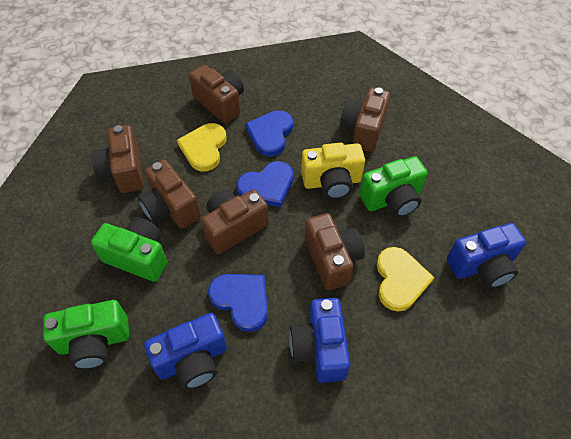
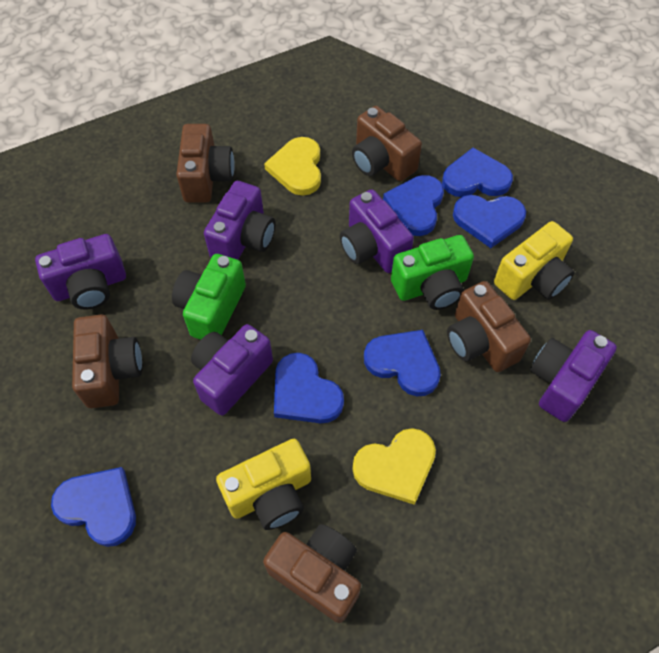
blue camera: [144,313,227,389] [289,298,351,383] [447,223,526,288] = 3 -> none = 0
blue heart: [208,274,268,332] [237,161,294,207] [245,110,293,157] = 3 -> [51,467,136,547] [274,353,344,423] [364,330,441,396] [383,175,444,236] [442,148,513,197] [453,195,526,248] = 6
brown camera: [91,125,144,193] [138,160,201,229] [189,65,244,123] [201,190,269,254] [305,213,365,290] [340,87,390,152] = 6 -> [72,314,142,408] [176,124,235,202] [263,524,361,623] [352,106,422,181] [447,281,531,372] = 5
green camera: [43,300,129,369] [91,217,167,282] [360,156,428,217] = 3 -> [172,254,246,340] [391,235,474,310] = 2
purple camera: none = 0 -> [35,234,126,310] [191,324,273,416] [204,181,275,260] [340,189,414,273] [530,330,617,422] = 5
yellow camera: [301,142,365,199] = 1 -> [216,439,311,530] [494,221,575,300] = 2

